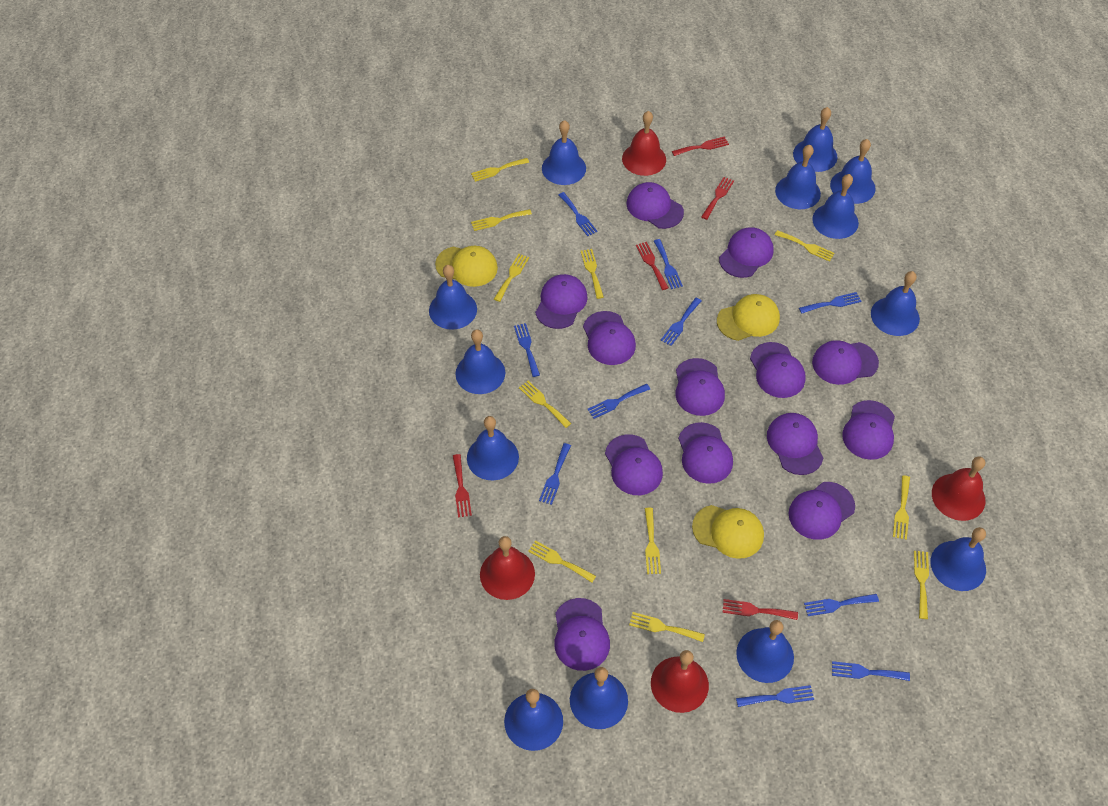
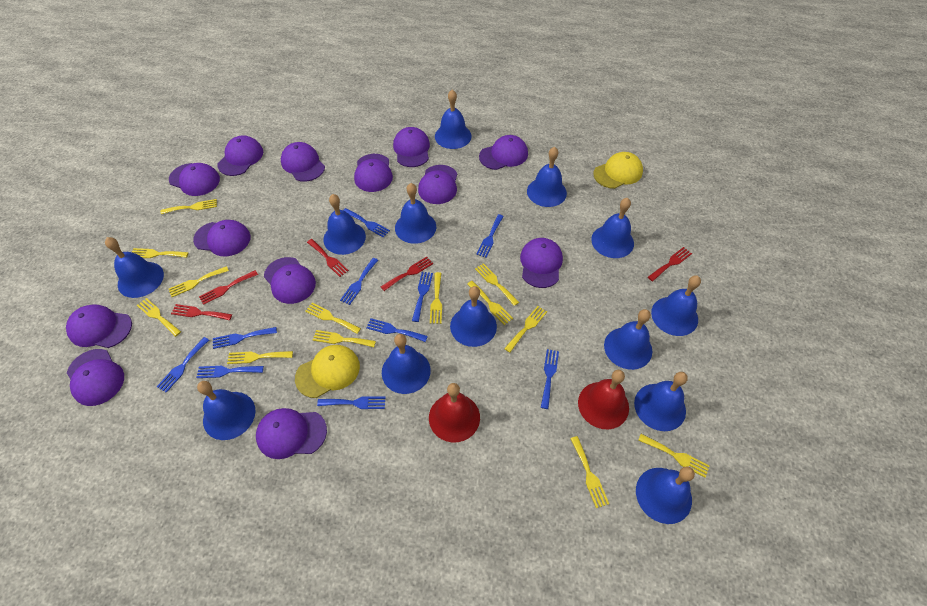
red bell: [480,536,535,600] [622,111,666,176] [651,650,709,713] [932,456,985,521] = 4 -> [429,383,480,442] [578,370,629,429] = 2
yellow cap: [435,246,498,287] [692,505,764,559] [717,294,780,341] = 3 -> [295,345,360,398] [593,152,643,189] = 2
yellow fork: [471,158,529,182] [471,209,532,231] [494,254,529,302] [519,381,571,428] [528,540,596,583] [581,249,604,299] [629,612,705,642] [645,508,661,574] [775,230,835,262] [893,475,910,540] [914,551,929,619] = 11 -> [132,248,188,258] [137,298,181,337] [160,199,217,214] [169,266,229,297] [227,351,293,364] [305,303,361,334] [313,330,376,347] [430,272,442,324] [467,281,513,325] [475,263,519,306] [504,306,547,353] [570,436,609,508] [638,434,710,477] = 13

